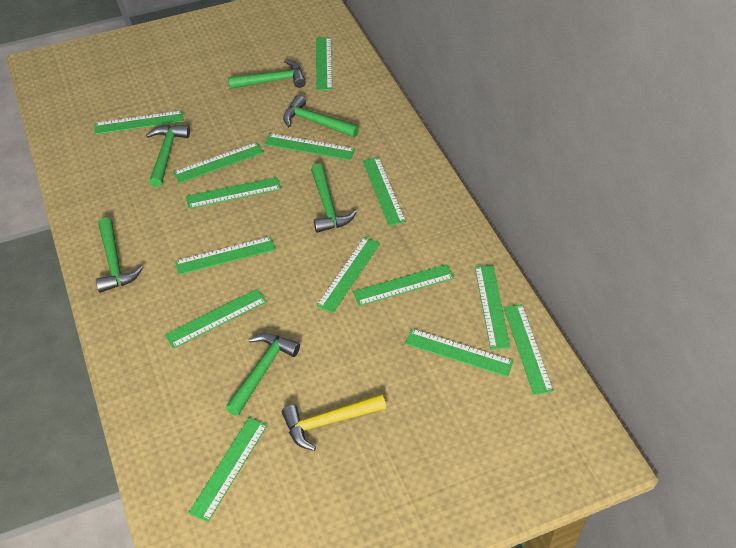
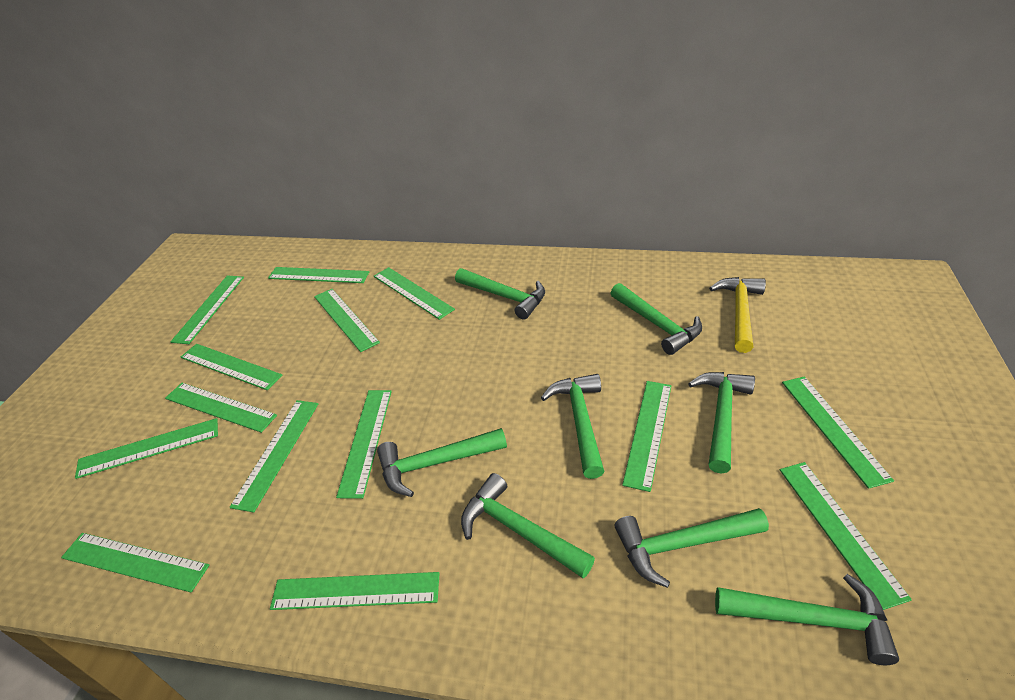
green hammer: [96,217,143,293] [146,125,190,187] [225,333,300,416] [228,59,306,89] [283,95,359,137] [311,164,357,233] = 6 -> [377,428,507,497] [455,268,545,319] [461,473,595,579] [541,374,604,479] [611,283,702,355] [615,508,769,588] [688,372,755,474] [715,574,899,665] = 8

